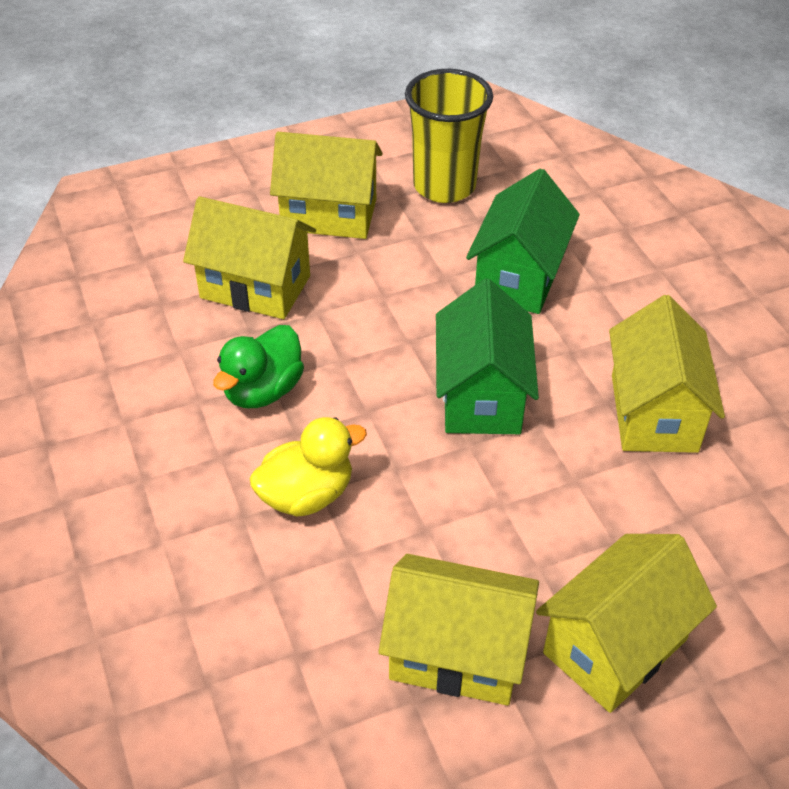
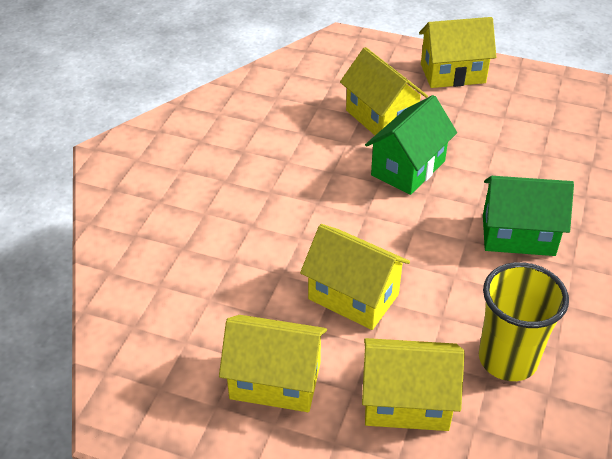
green duck: [213,325,304,408] = 1 -> none = 0
yellow duck: [249,417,367,516] = 1 -> none = 0

